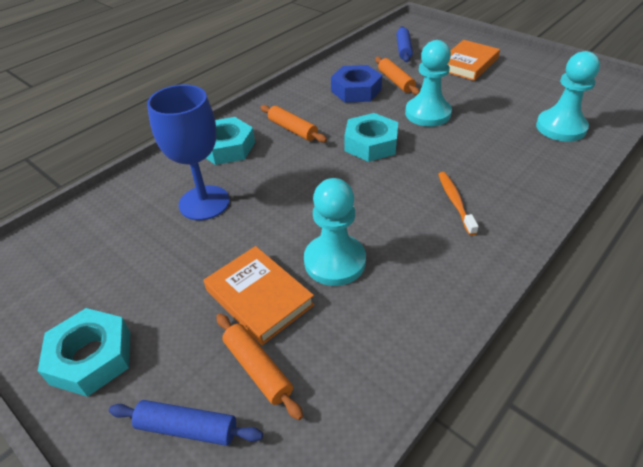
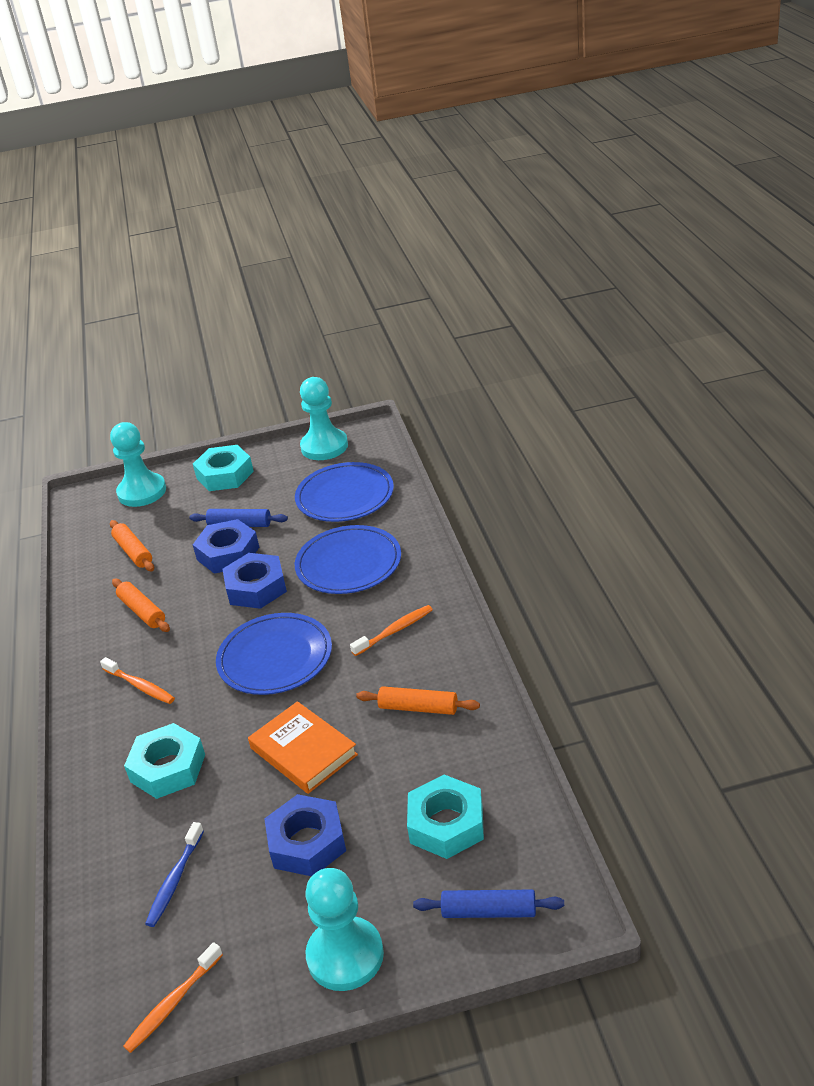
blue goblet: [147,85,230,220] = 1 -> none = 0
blue nut: [331,65,382,103] = 1 -> [193,519,259,574] [223,553,287,609] [264,794,346,876] = 3
blue plate: none = 0 -> [216,613,332,695] [295,462,394,522] [295,525,401,594] = 3
blue toothbrush: none = 0 -> [145,822,204,927] = 1
orange book: [204,246,315,345] [448,40,500,81] = 2 -> [248,701,358,794] = 1
orange toothbrush: [438,172,479,236] = 1 -> [100,657,175,704] [123,942,223,1053] [350,605,433,656] = 3

